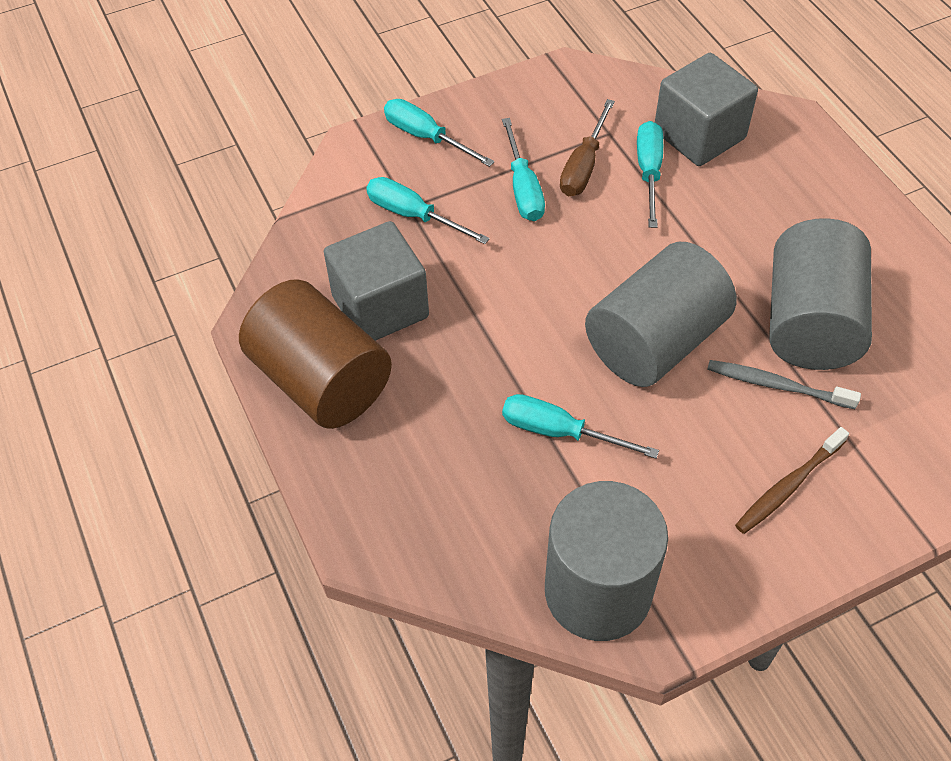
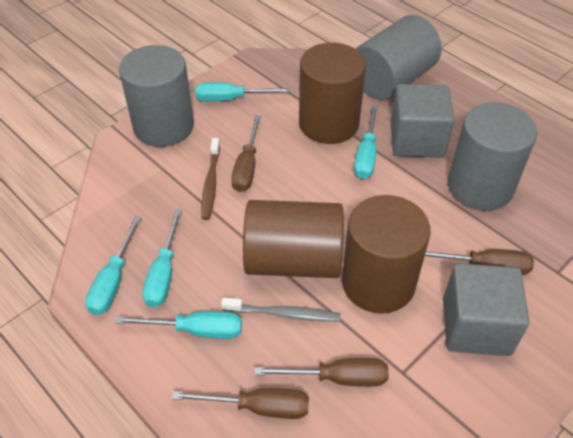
brown cylinder: [239,279,392,429] = 1 -> [243,200,344,278] [299,43,366,144] [342,195,431,314] = 3
brown screwdriver: [560,99,615,196] = 1 -> [172,388,309,419] [231,115,261,192] [254,358,389,387] [425,249,534,275] = 4

